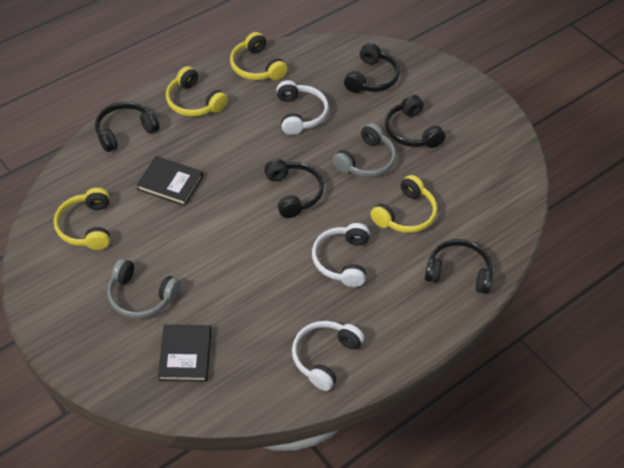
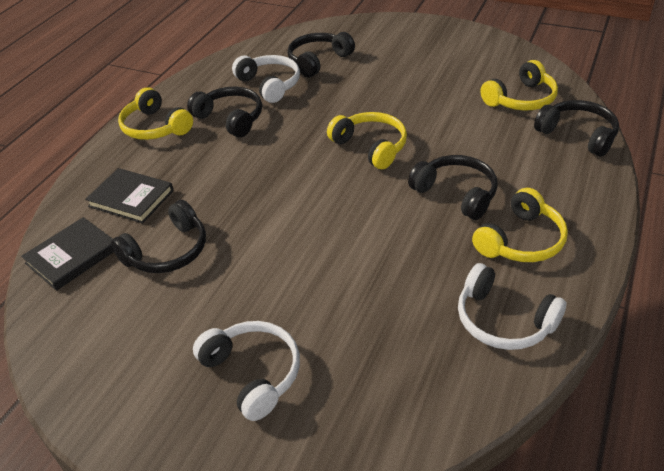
grey headphones: [107,258,181,319] [332,123,396,177] = 2 -> none = 0

